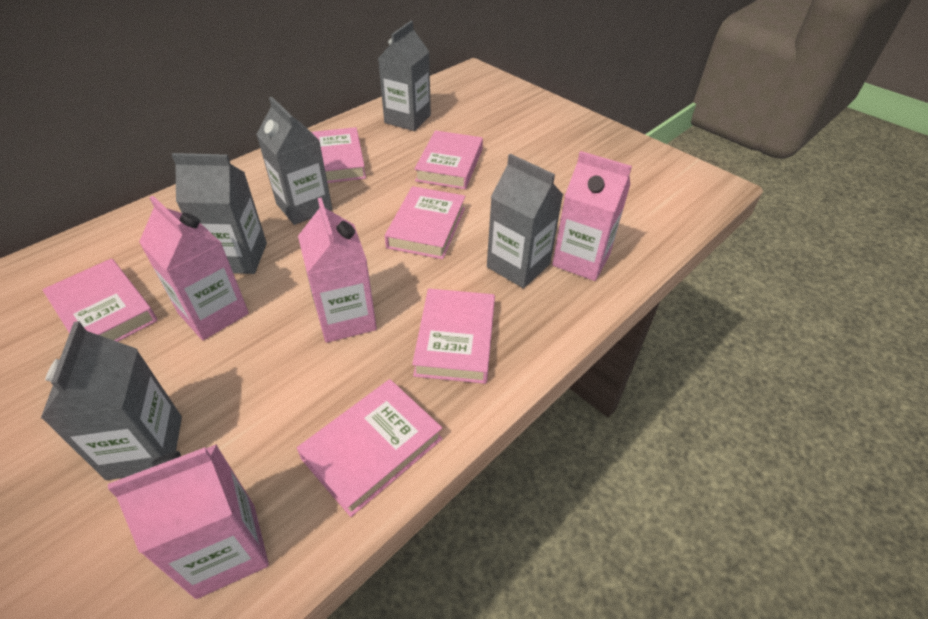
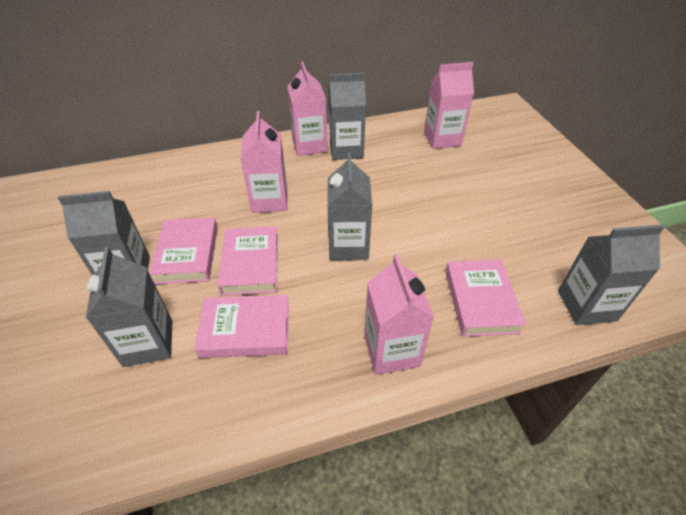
pink book: [42,258,157,342] [297,379,443,517] [311,127,366,183] [385,186,465,259] [412,289,495,384] [414,130,483,189] = 6 -> [149,217,218,284] [195,295,289,358] [217,226,278,296] [445,260,526,337] = 4

